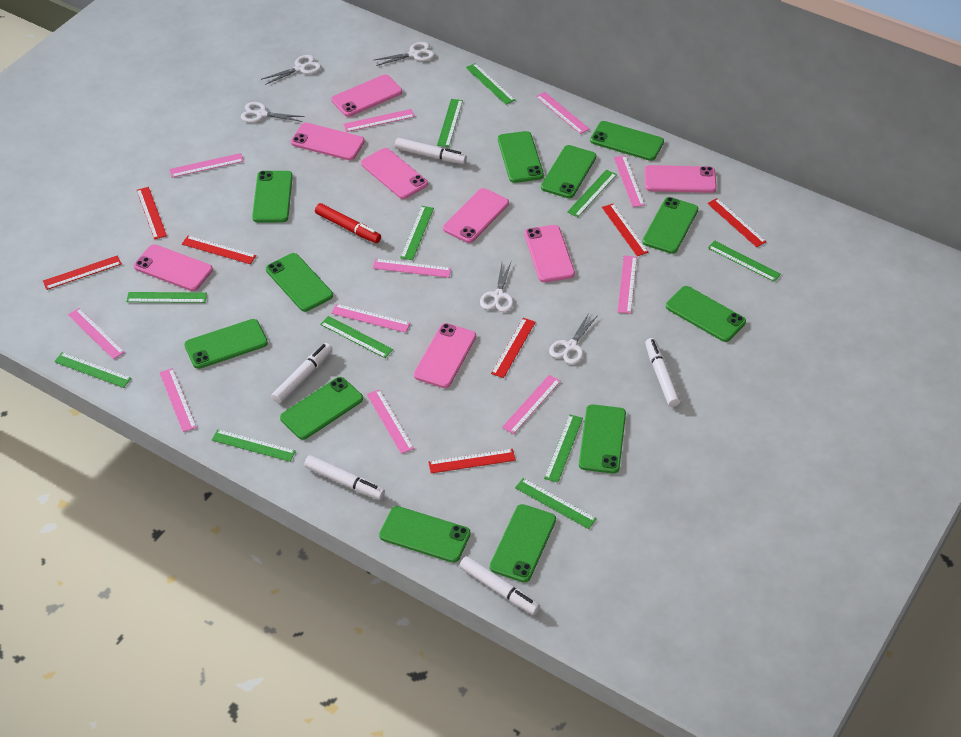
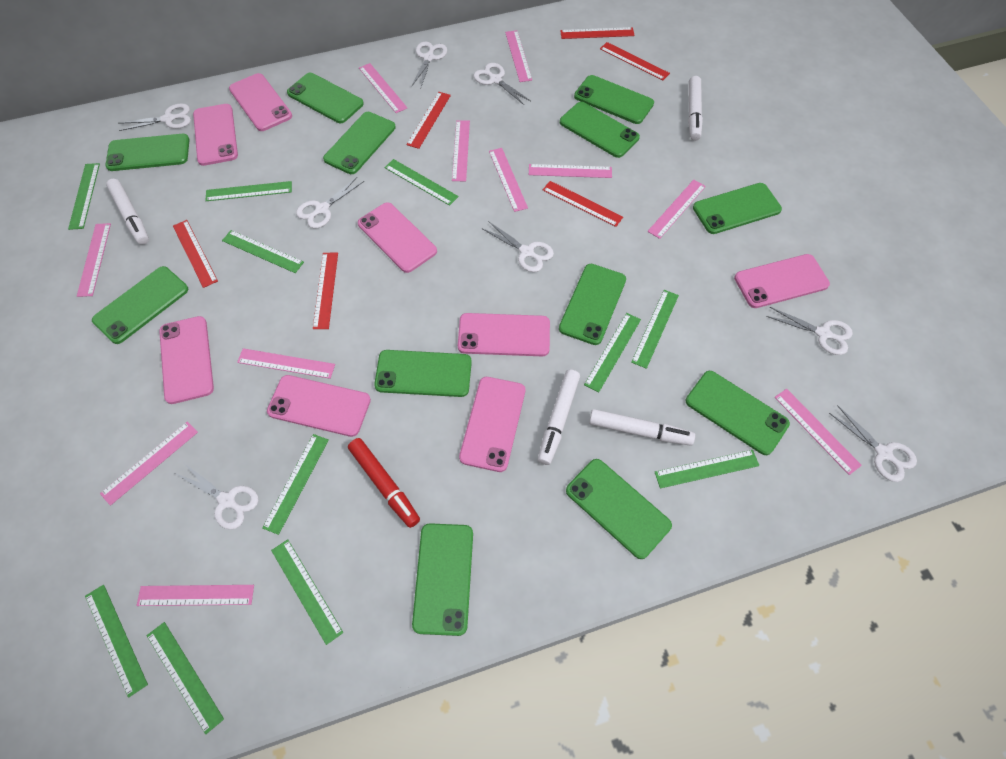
red ruler: [43,256,122,290] [136,187,167,239] [182,236,256,264] [428,449,516,473] [491,318,536,378] [602,204,649,256] [707,198,766,247] = 7 -> [173,220,218,288] [313,253,338,329] [406,92,451,149] [543,181,623,227] [560,27,635,39] [600,42,670,81] = 6
white marker: [271,343,332,403] [304,455,385,500] [395,138,467,164] [460,556,540,615] [645,338,680,407] = 5 -> [106,179,149,245] [538,370,580,465] [589,409,695,446] [688,76,703,141] = 4
white scissors: [241,102,305,123] [261,55,321,85] [374,42,434,66] [480,263,514,312] [549,313,598,364] = 5 -> [118,103,191,131] [175,464,259,530] [296,177,364,228] [411,42,447,87] [474,63,531,105] [483,221,554,272] [766,307,853,355] [829,405,917,482] = 8

